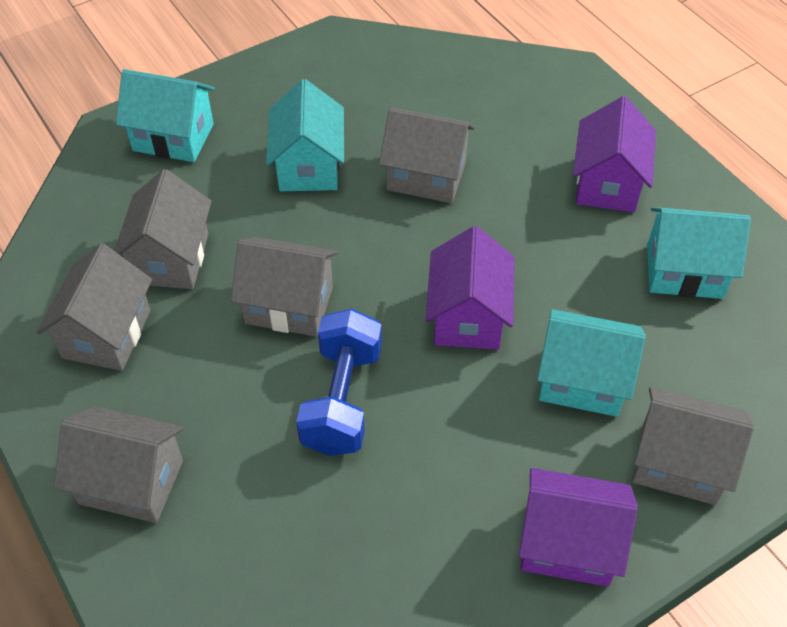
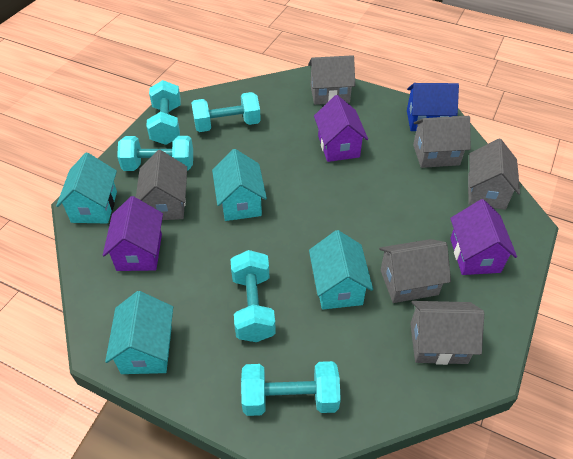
blue dumbbell: [296,309,382,456] = 1 -> none = 0
blue house: none = 0 -> [407,83,459,131] = 1
turquoise dumbbell: none = 0 -> [117,136,193,171] [146,80,181,145] [191,92,261,132] [231,250,276,342] [241,361,341,416] = 5

